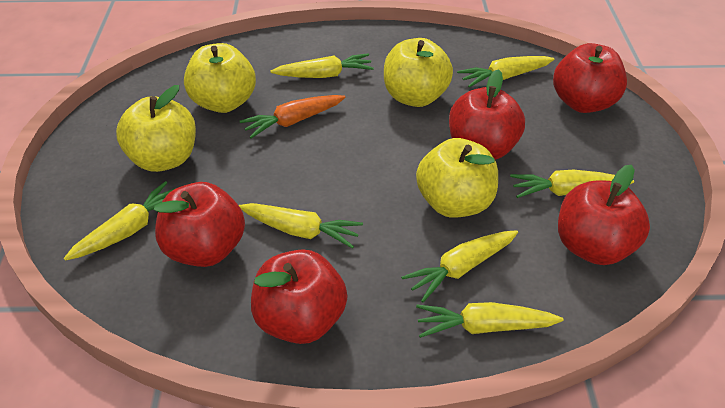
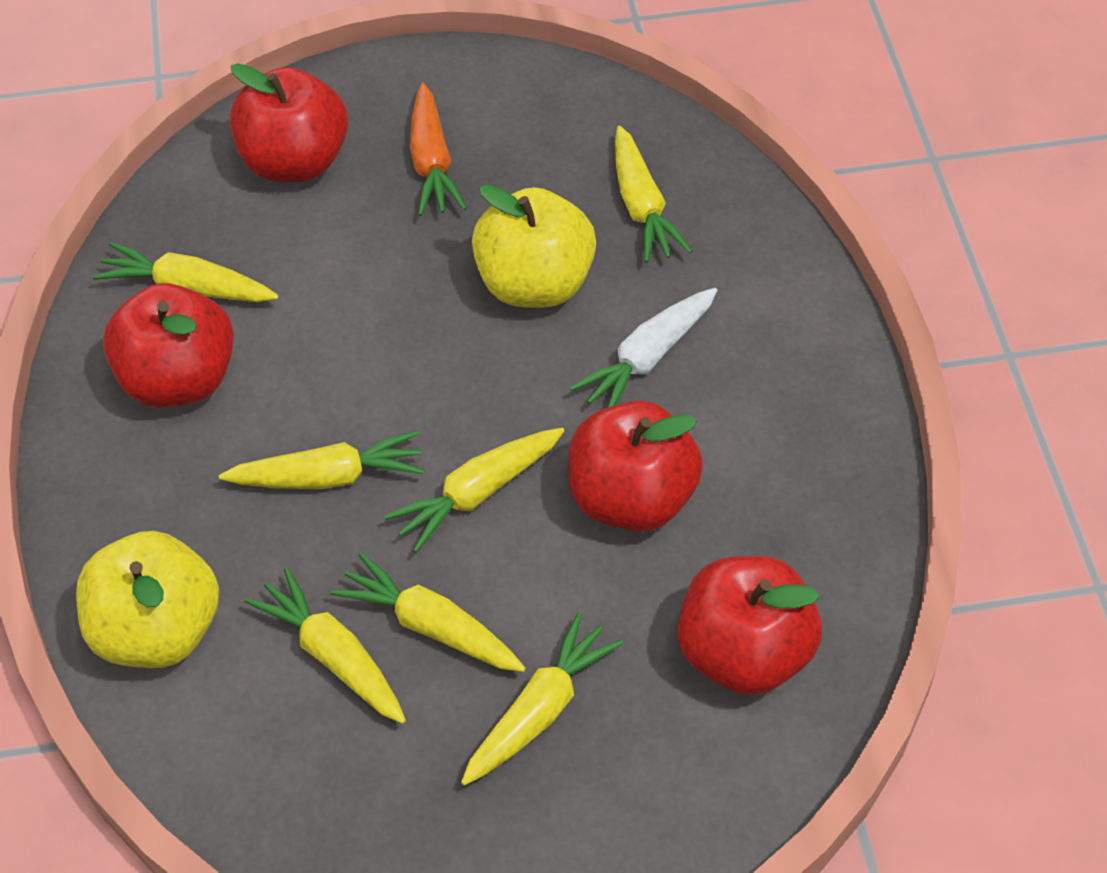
red apple: [154,182,245,267] [251,249,347,344] [449,69,525,160] [553,43,627,113] [558,165,650,265] = 5 -> [103,283,234,408] [230,63,348,182] [569,401,703,532] [678,556,822,695] = 4
white carrot: none = 0 -> [569,288,717,408] = 1
yellow apple: [116,85,196,172] [184,43,256,113] [384,38,453,107] [416,138,498,218] = 4 -> [76,531,219,668] [472,185,596,308] = 2

